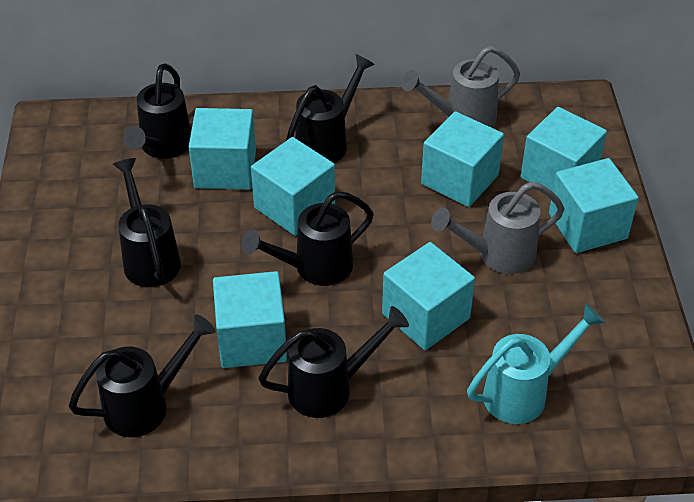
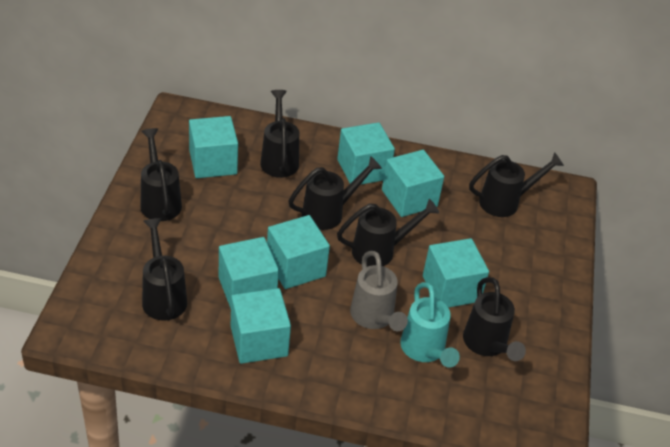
black watering can: [69,314,215,437] [113,158,181,287] [123,63,191,159] [242,191,374,286] [258,306,409,418] [286,54,375,163] = 6 -> [140,128,182,221] [142,218,187,321] [260,90,299,178] [288,156,382,230] [337,199,439,267] [463,277,526,361] [469,152,564,217] = 7
grey watering can: [402,46,520,128] [431,181,564,274] = 2 -> [350,251,408,331] = 1

